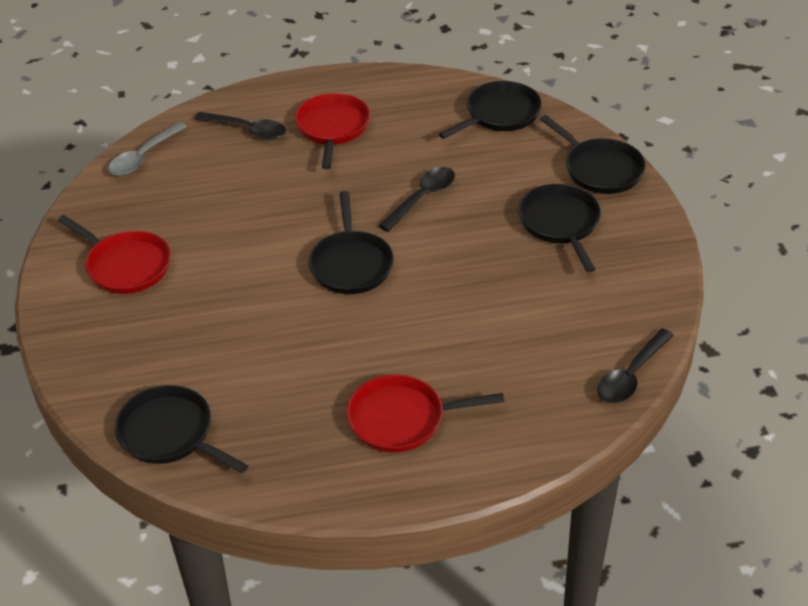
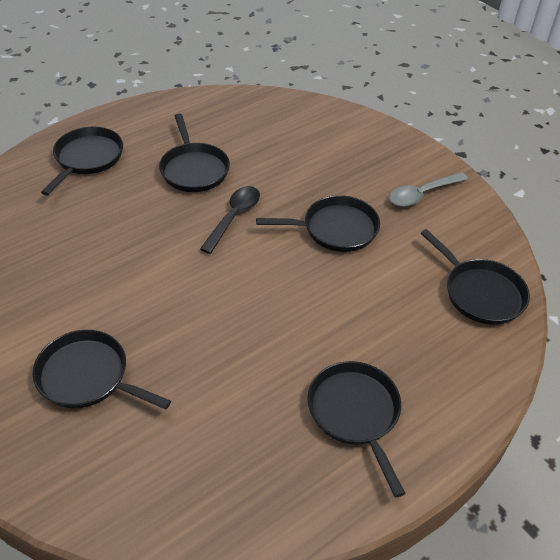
black pan: [115,385,249,473] [309,191,394,294] [439,81,542,139] [518,184,601,272] [540,115,646,194] = 5 -> [33,330,171,409] [41,127,123,196] [159,113,230,192] [256,195,380,252] [307,361,406,498] [421,229,530,325] = 6
black spoon: [194,112,286,140] [378,167,455,232] [597,328,674,403] = 3 -> [200,186,260,254] = 1
red pan: [58,215,171,294] [295,93,370,169] [347,374,504,452] = 3 -> none = 0

